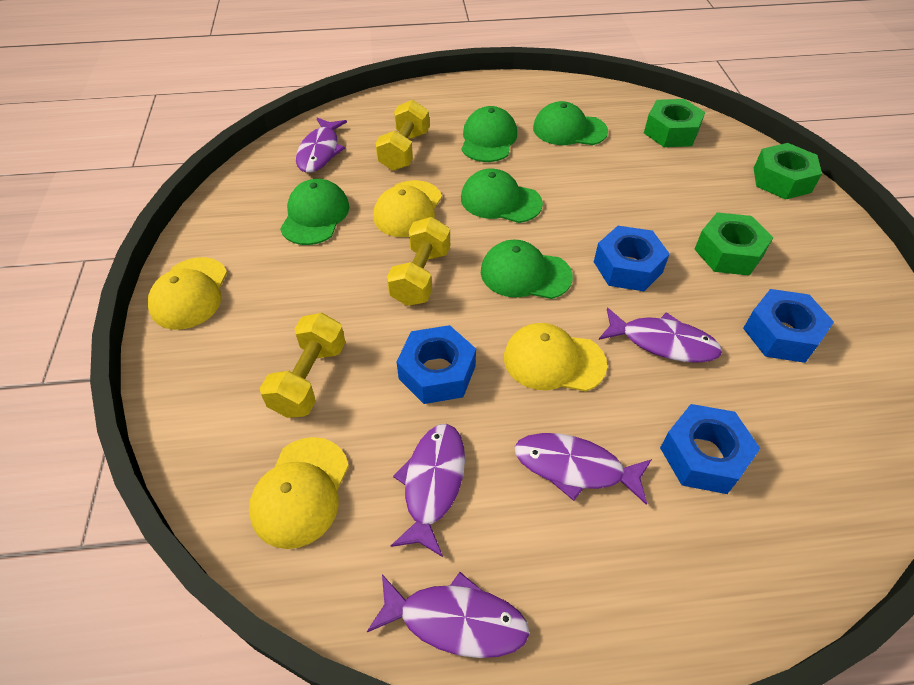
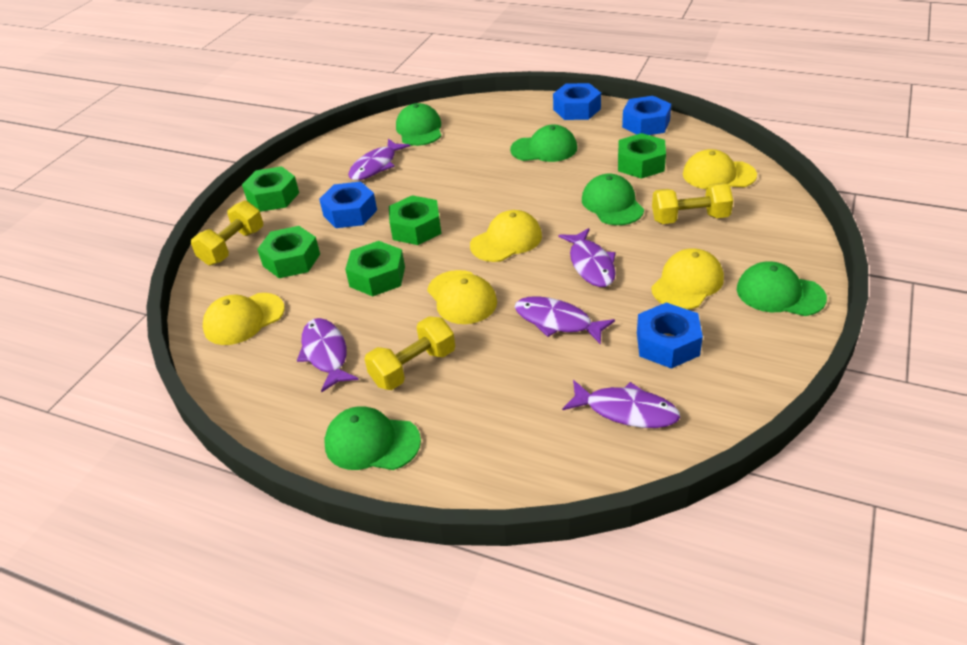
green nut: [644,99,705,147] [694,212,773,276] [754,143,822,200] = 3 -> [242,166,299,212] [257,226,320,278] [345,241,405,296] [389,195,441,245] [618,133,666,179] = 5
yellow cap: [148,257,227,330] [249,437,349,549] [373,180,442,237] [504,323,607,392] = 4 -> [203,293,285,345] [427,270,497,324] [470,210,542,262] [651,248,724,309] [683,149,757,189] = 5

